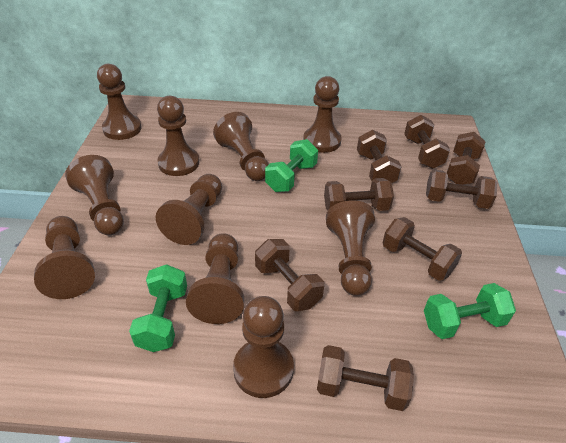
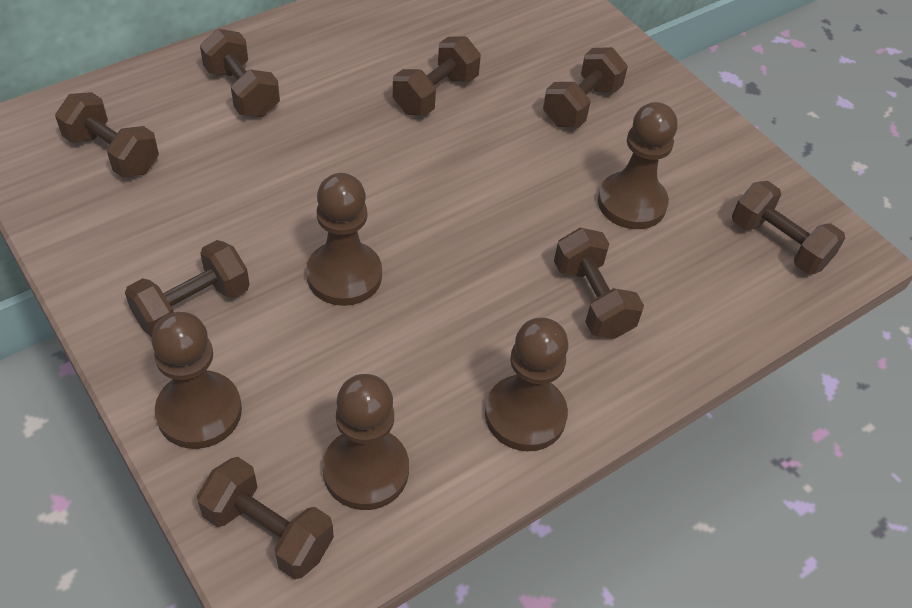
brown pawn: [34,216,95,299] [65,155,124,235] [97,64,142,140] [156,174,222,245] [157,96,199,176] [186,233,244,324] [213,112,269,181] [233,296,294,398] [303,76,342,153] [326,200,375,296] = 10 -> [151,312,242,449] [306,173,382,306] [323,374,409,510] [485,318,568,451] [598,102,678,229] = 5
green dumbbell: [129,264,187,352] [265,139,318,192] [424,283,516,339] = 3 -> none = 0

